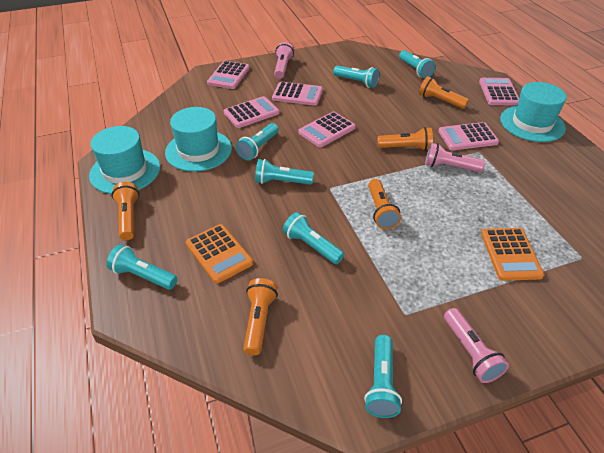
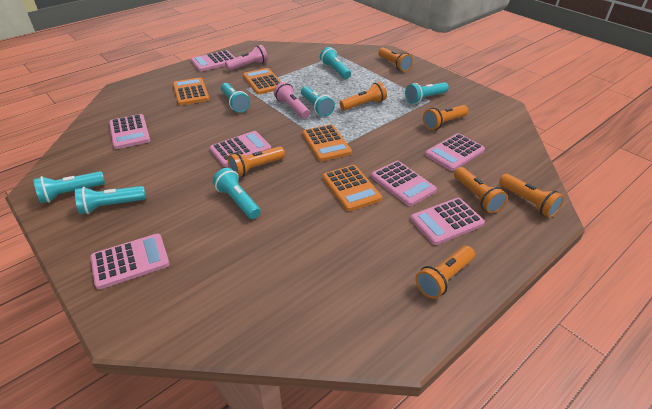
orange calculator: [186,224,253,283] [481,228,544,281] = 2 -> [173,77,209,105] [243,68,281,94] [302,124,352,161] [322,165,382,211] = 4
orange flashlight: [112,182,140,240] [243,278,278,355] [368,179,401,229] [377,127,433,151] [419,76,469,109] = 5 -> [228,146,285,177] [340,82,387,111] [378,48,413,72] [415,246,475,299] [423,105,468,130] [454,167,508,213] [499,174,564,218] = 7
pink calculator: [207,61,250,89] [224,96,279,128] [272,82,323,106] [298,112,356,147] [438,122,499,150] [479,78,519,106] = 6 -> [90,234,170,289] [109,114,150,149] [191,50,235,71] [210,131,271,167] [371,161,437,206] [410,198,485,245] [425,133,485,171] = 7
pink flashlight: [274,42,294,79] [425,143,485,172] [444,308,509,383] = 3 -> [225,45,268,71] [274,82,310,119] = 2
turquoise hat: [89,126,160,194] [165,107,232,172] [500,82,567,142] = 3 -> none = 0

